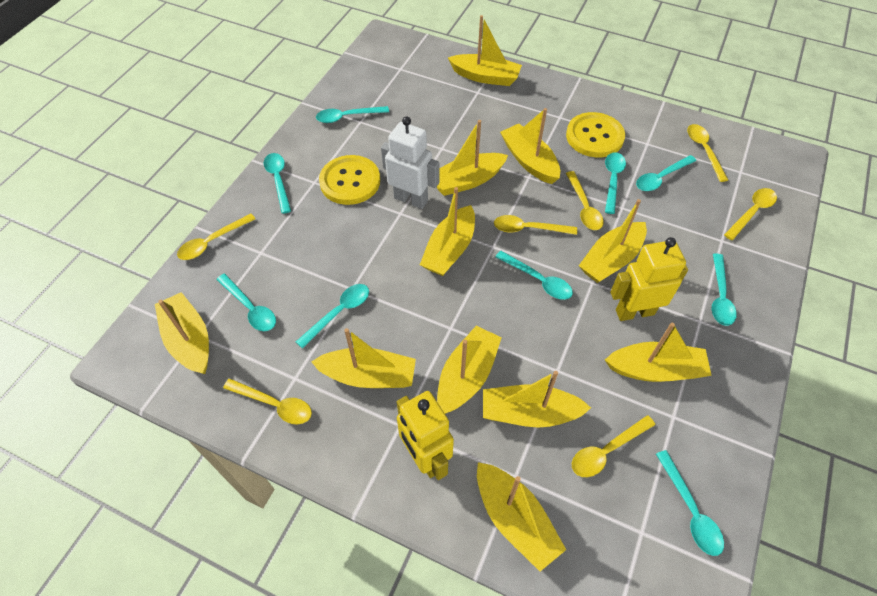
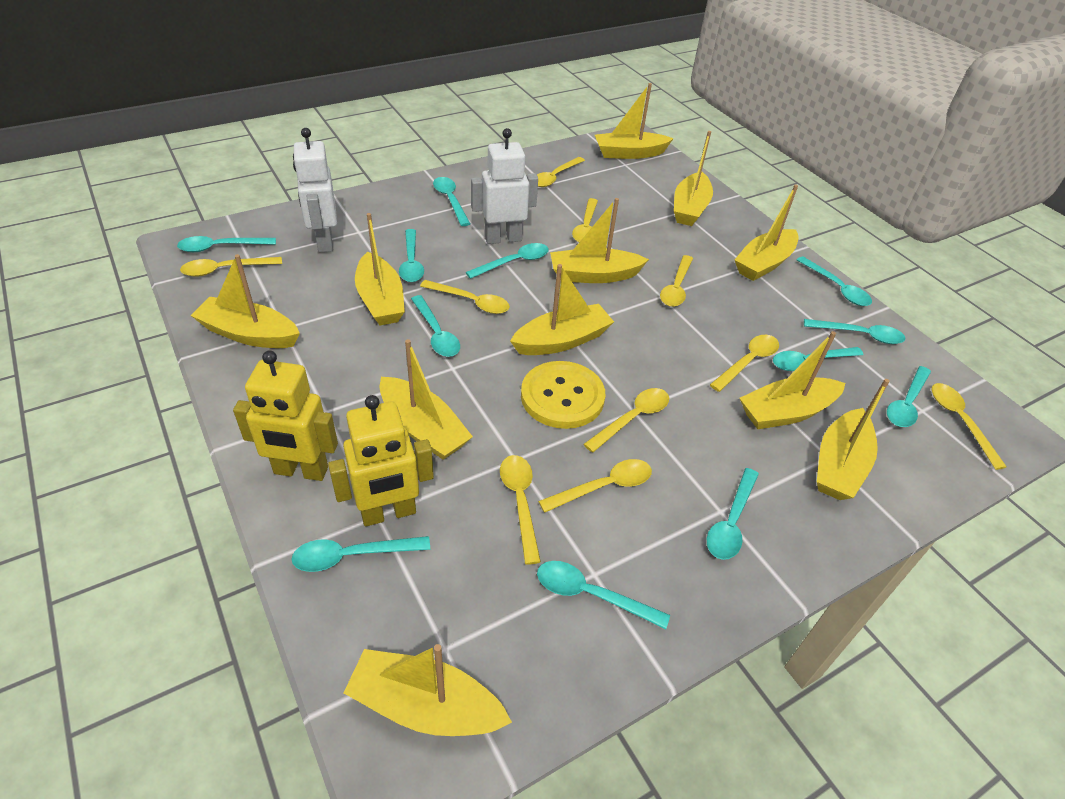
turquoise spoon: [216,274,276,331] [264,153,291,214] [296,284,369,349] [316,106,389,123] [495,251,573,300] [605,153,626,214] [636,155,696,191] [656,450,724,556] [712,254,737,326] = 9 -> [177,236,276,252] [291,536,430,572] [399,229,424,282] [411,295,460,357] [433,177,470,226] [466,243,549,279] [537,561,670,629] [707,468,759,560] [773,347,864,371] [797,256,872,306] [804,319,905,344] [887,366,931,427] = 12
white robot: [381,116,440,209] = 1 -> [293,128,337,252] [471,128,538,244] = 2
yellow button: [319,155,380,205] [566,112,625,158] = 2 -> [521,361,605,429] = 1
yellow spoon: [177,213,255,260] [223,379,312,424] [494,215,577,235] [566,171,603,230] [572,415,655,477] [687,124,728,182] [724,188,777,240] = 7 -> [180,257,282,277] [420,280,510,314] [500,455,541,565] [537,157,585,187] [538,459,652,513] [572,198,598,242] [584,388,669,453] [660,255,693,307] [710,335,779,392] [932,383,1007,470] = 10

